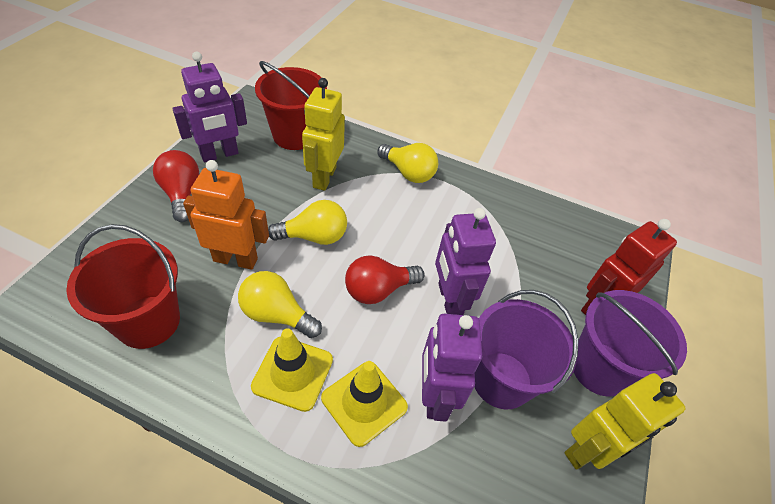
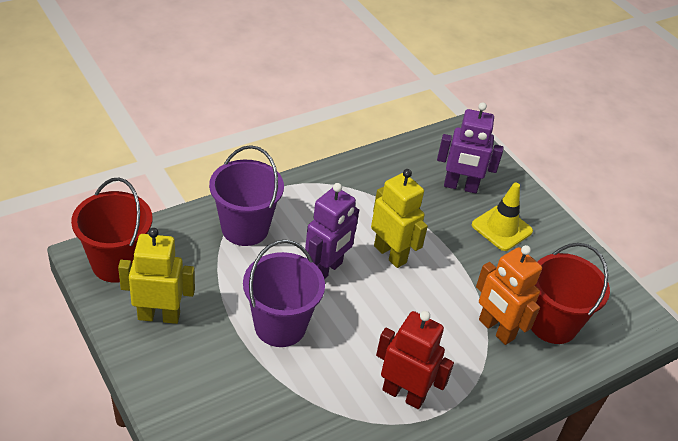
purple robot: [172,52,247,162] [422,314,482,422] [435,208,496,315] = 3 -> [305,183,359,279] [437,102,503,193] = 2
red light bulb: [153,150,199,222] [345,255,425,304] = 2 -> none = 0
yellow light bulb: [238,271,322,338] [268,200,347,245] [377,143,438,183] = 3 -> none = 0
yellow traffic cone: [251,328,333,412] [321,361,408,447] = 2 -> [472,183,533,251] = 1

